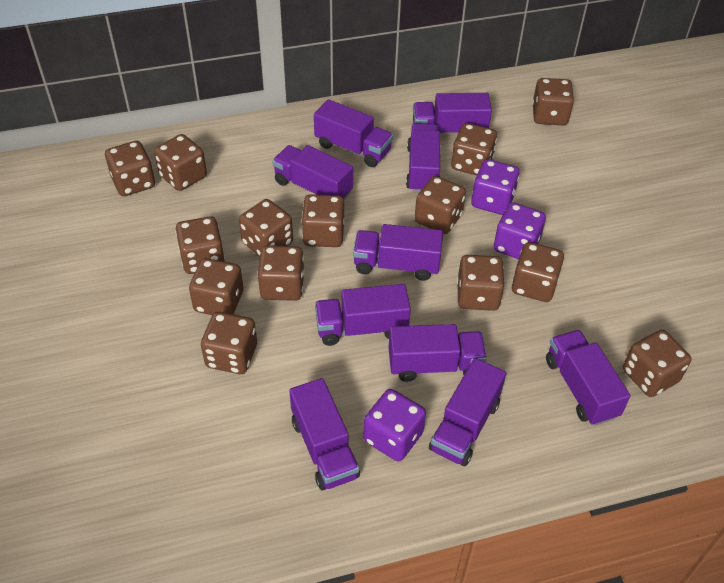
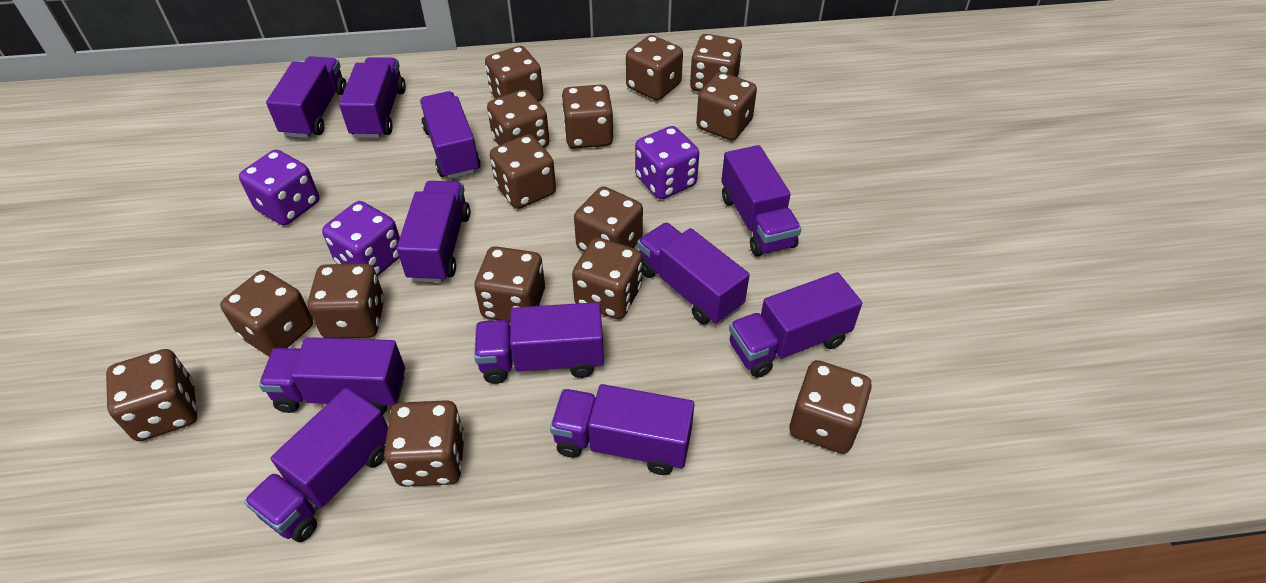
brown dice: [105,141,155,196] [154,134,207,191] [176,216,225,274] [189,258,243,315] [201,312,257,374] [239,199,293,256] [257,245,304,301] [302,194,344,247] [415,176,466,234] [451,123,497,175] [457,255,505,311] [512,242,564,302] [532,78,574,125] [623,330,691,397] = 14 -> [106,349,197,441] [220,270,313,357] [308,264,384,338] [384,400,465,487] [474,246,545,322] [485,46,543,102] [487,89,549,148] [490,134,556,209] [562,85,613,149] [572,237,642,319] [574,186,643,251] [626,35,683,101] [690,34,742,92] [696,72,757,140] [790,360,872,454] = 15
purple truck: [272,145,353,200] [289,378,360,490] [314,99,393,167] [315,284,411,346] [353,224,443,281] [388,324,487,382] [406,123,440,192] [413,93,492,133] [429,358,506,466] [546,330,631,426] = 10 -> [244,388,388,542] [259,337,405,414] [266,56,347,138] [339,57,406,138] [397,181,470,283] [420,91,481,179] [474,302,604,384] [550,384,694,475] [637,222,750,324] [721,145,801,257] [729,272,862,378] = 11

